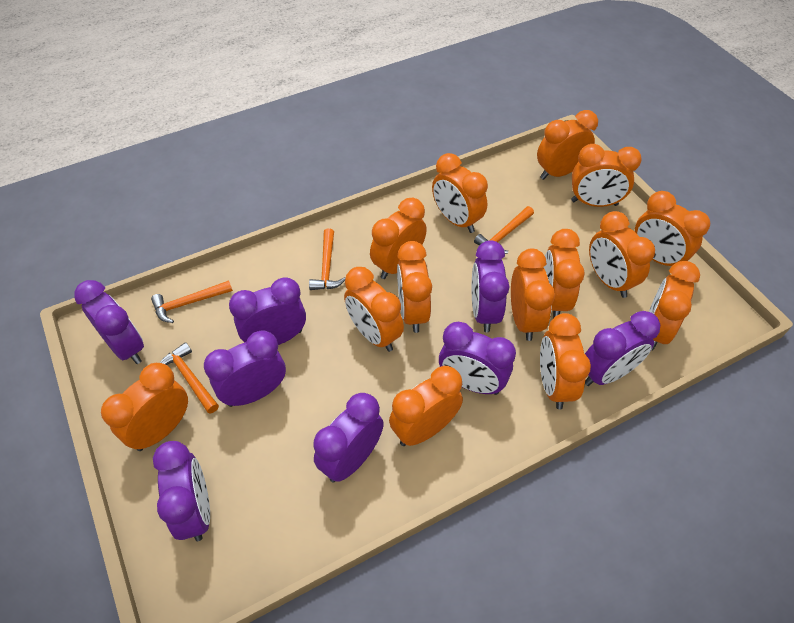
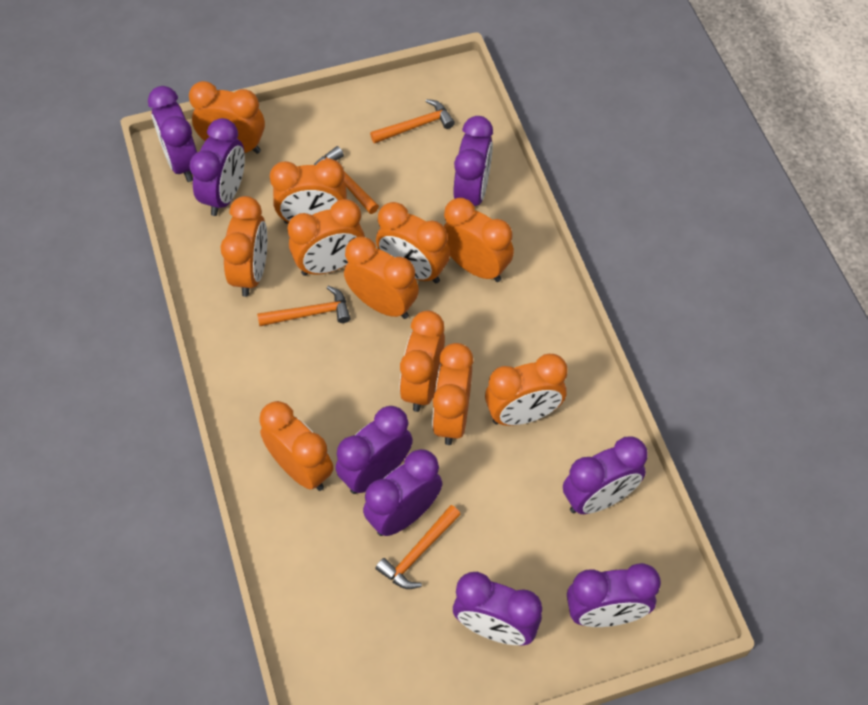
orange clock: [101,363,188,451] [344,267,404,352] [370,198,427,279] [389,366,463,446] [397,241,432,333] [432,153,488,233] [511,248,555,341] [537,110,598,180] [540,313,591,409] [543,229,585,318] [571,144,642,207] [589,211,655,298] [635,191,710,266] [649,261,700,350] = 14 -> [189,81,265,154] [221,196,268,297] [260,401,334,491] [270,159,347,224] [288,199,365,276] [344,236,419,319] [376,202,450,284] [399,311,445,412] [432,343,474,445] [444,198,514,282] [485,354,568,426] = 11

